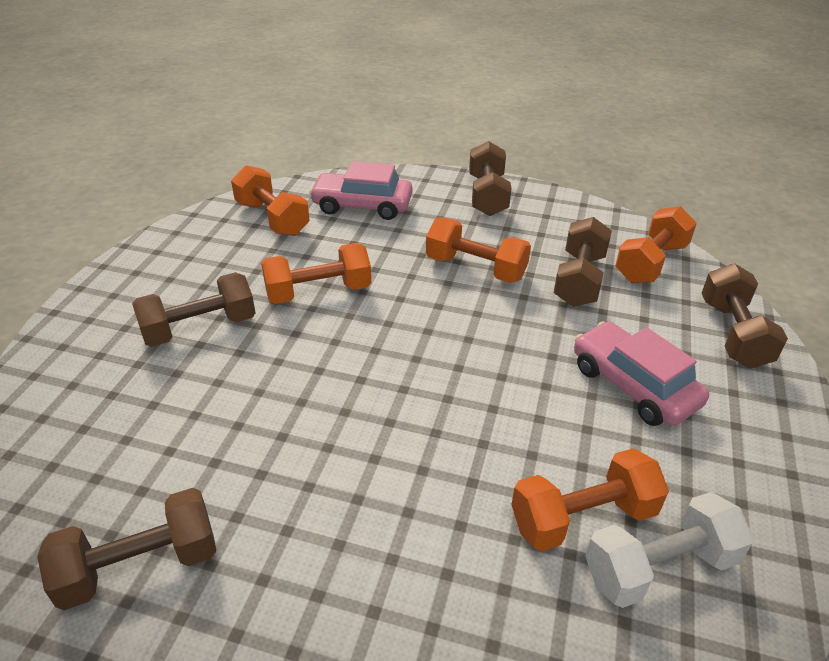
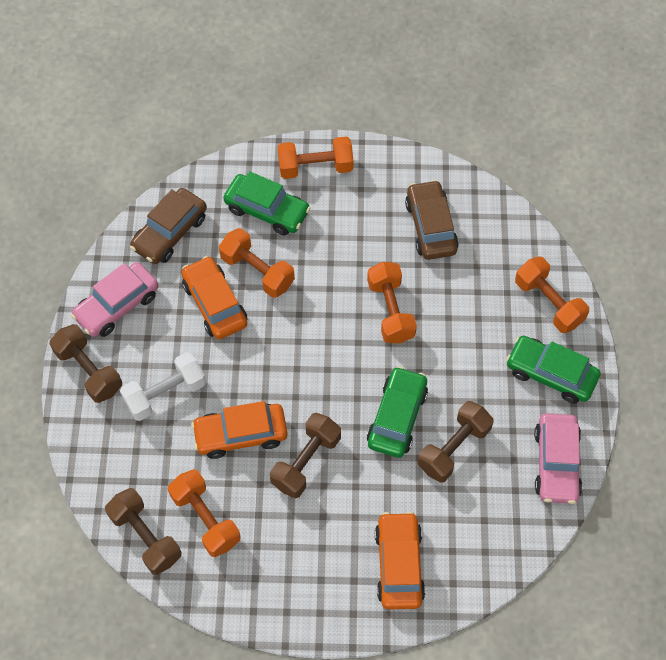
brown car: none = 0 -> [130,188,207,264] [405,180,459,260] = 2
brown dumbbell: [37,488,217,610] [132,272,256,347] [469,141,511,216] [554,217,612,307] [702,263,788,369] = 5 -> [50,324,122,403] [105,488,181,575] [270,413,341,498] [418,401,493,483] = 4
green car: none = 0 -> [223,171,311,235] [367,366,428,458] [506,336,600,404] = 3
orange car: none = 0 -> [181,256,247,339] [191,401,288,459] [375,511,425,609] = 3

